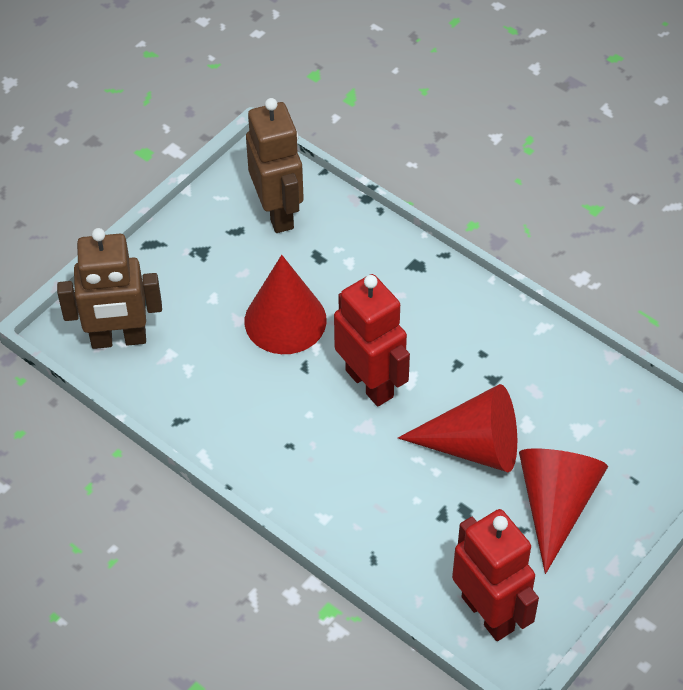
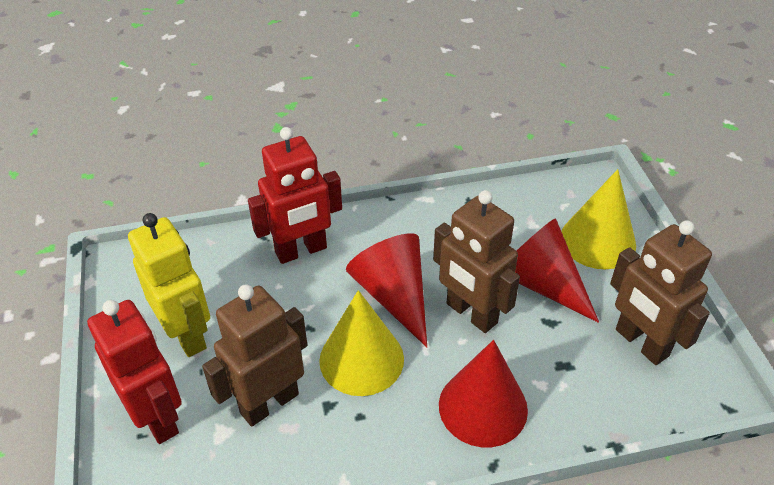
brown robot: [57,228,162,349] [246,98,304,233] = 2 -> [202,285,307,427] [433,190,520,333] [610,220,712,365] = 3
yellow cone: none = 0 -> [319,290,404,396] [561,169,636,269] = 2
yellow robot: none = 0 -> [128,213,210,357] = 1

